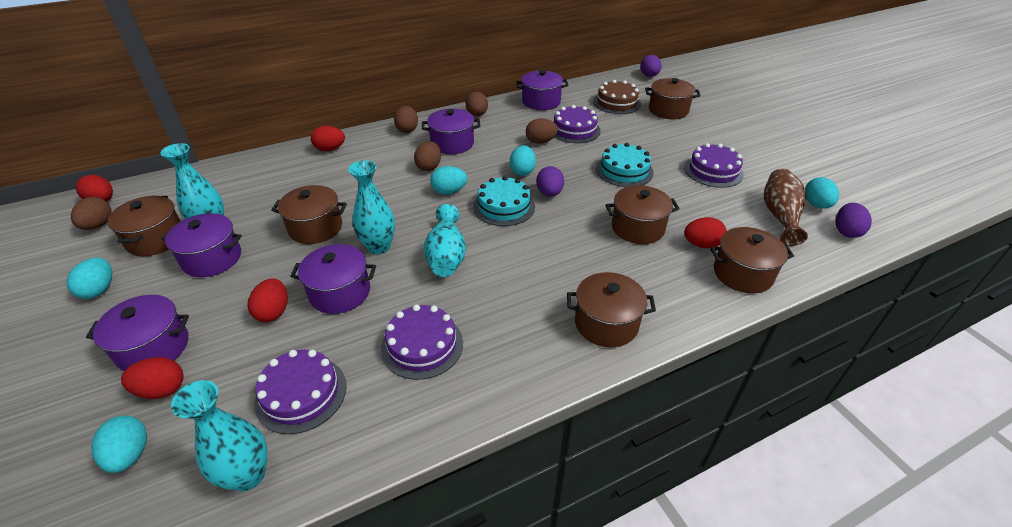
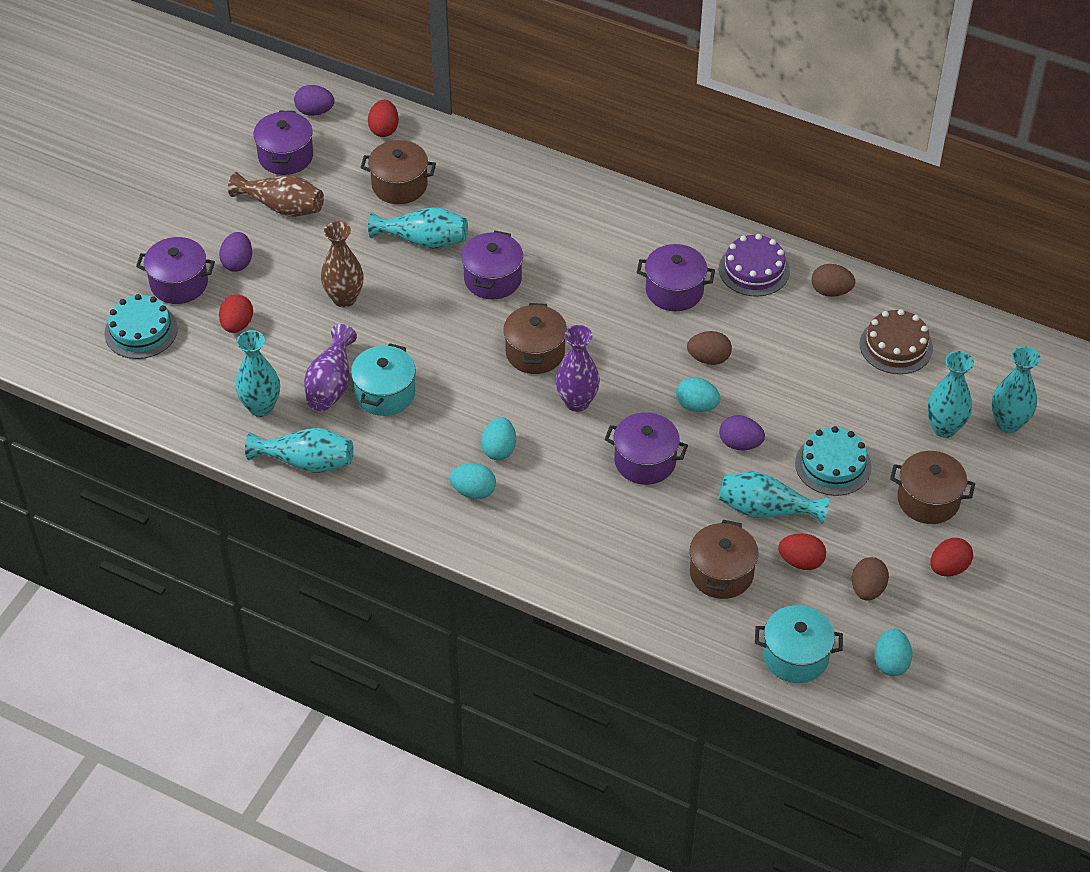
brown egg: [71,197,112,230] [394,106,418,133] [414,141,441,171] [466,92,488,116] [526,118,558,144] = 5 -> [687,331,732,365] [812,264,855,297] [852,557,889,601] = 3
brown pot: [107,196,181,256] [271,185,347,244] [567,272,656,347] [606,185,680,244] [645,78,701,119] [710,227,794,294] = 6 -> [361,140,436,204] [503,303,567,374] [690,520,759,599] [890,451,975,524] = 4
brown vase: [764,168,808,246] = 1 -> [228,172,324,217] [321,221,363,308] = 2
purple cake: [254,350,347,434] [381,304,463,380] [553,105,601,143] [684,143,744,188] = 4 -> [719,234,790,297] = 1
purple vase: none = 0 -> [304,324,357,411] [556,325,600,412] = 2
red egg: [76,175,113,202] [121,357,184,399] [248,278,288,322] [311,126,345,151] [684,217,727,248] = 5 -> [219,294,253,333] [368,100,399,137] [778,533,826,570] [931,538,973,576] = 4
turquoise egg: [67,258,112,299] [91,416,147,473] [430,166,467,194] [510,145,536,176] [805,177,839,209] = 5 -> [449,464,496,499] [481,417,516,460] [676,377,721,412] [875,628,912,676] = 4
turquoise pot: none = 0 -> [351,343,416,416] [755,605,843,683] = 2
turquoise vase: [160,143,224,219] [171,380,268,491] [348,160,395,254] [424,204,466,277] = 4 -> [236,330,280,417] [245,428,354,473] [368,207,468,249] [719,472,829,524] [927,351,974,438] [991,346,1040,433] = 6

